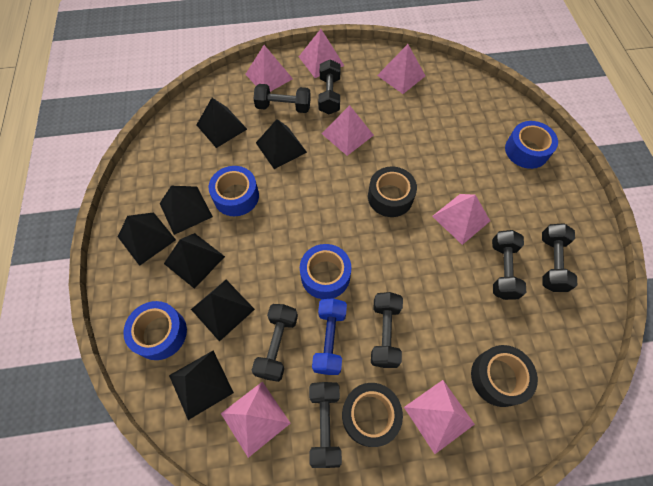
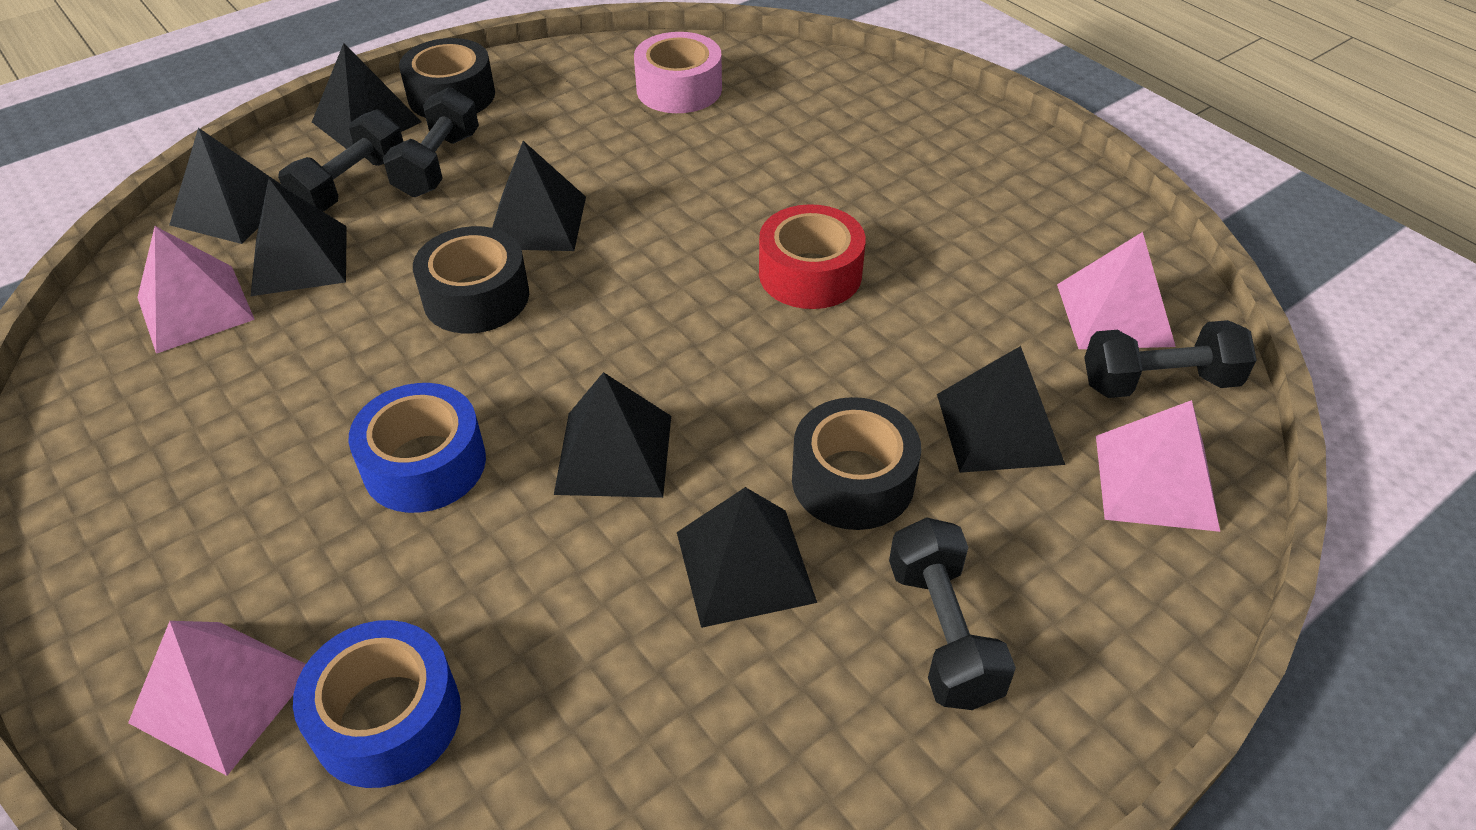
black dumbbell: [252,304,298,382] [254,84,311,113] [309,382,342,468] [318,59,341,114] [371,292,403,368] [492,230,526,300] [542,223,577,292] = 7 -> [278,109,404,211] [383,87,479,197] [889,517,1016,710] [1084,320,1257,398] = 4
blue dumbbell: [312,298,347,375] = 1 -> none = 0
blue tape: [123,301,187,360] [209,166,259,216] [300,244,351,299] [505,121,558,169] = 4 -> [293,620,461,788] [349,383,486,513] = 2
pink pyramid: [221,382,291,458] [245,45,293,92] [299,29,344,78] [321,105,374,156] [377,44,426,94] [404,380,475,454] [432,194,490,245] = 7 -> [128,621,306,776] [137,226,255,354] [1057,232,1176,349] [1096,400,1220,532] = 4
pink tape: none = 0 -> [634,32,722,113] = 1
red tape: none = 0 -> [759,204,866,309] = 1

